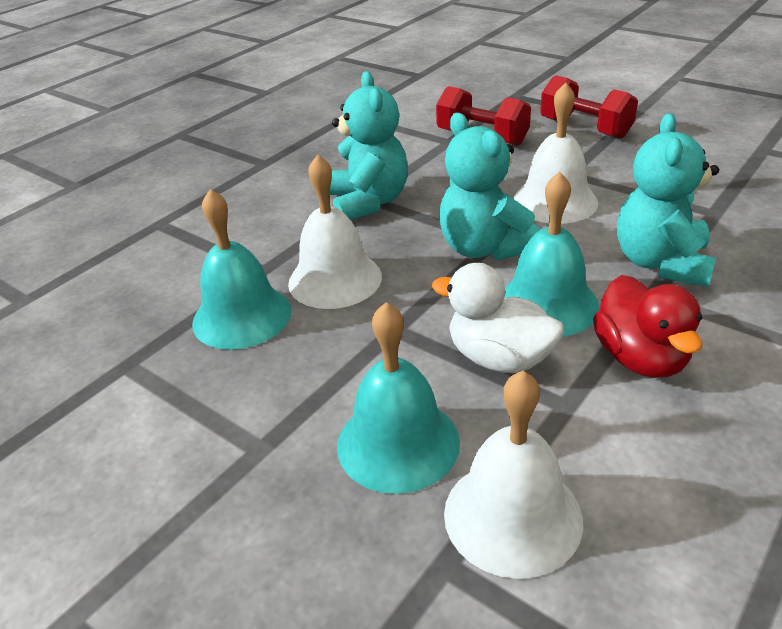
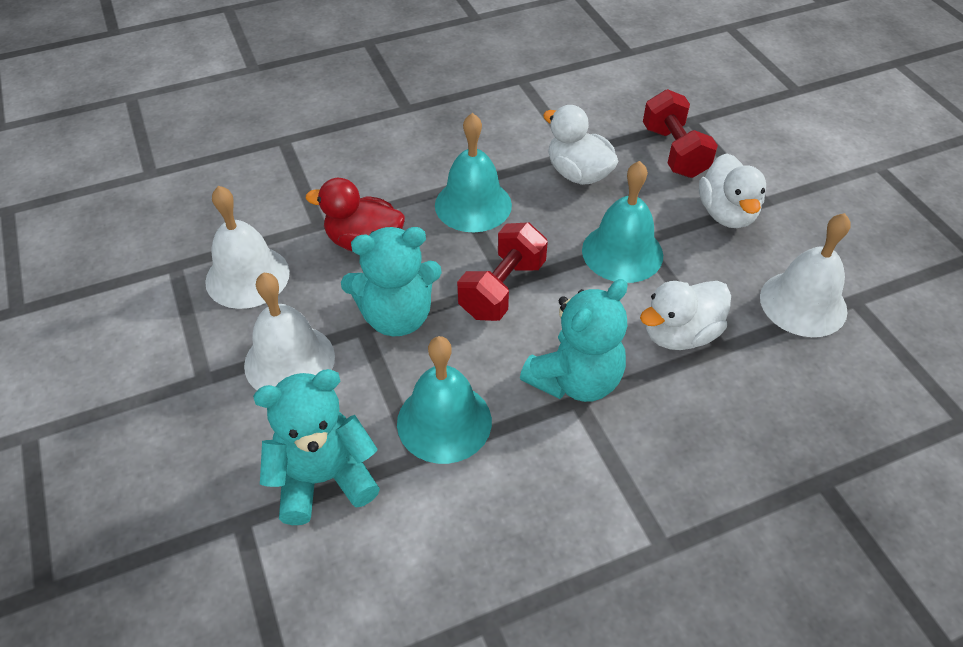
white duck: [432,263,564,373] = 1 -> [543,105,618,185] [640,281,731,350] [699,153,766,228] = 3

